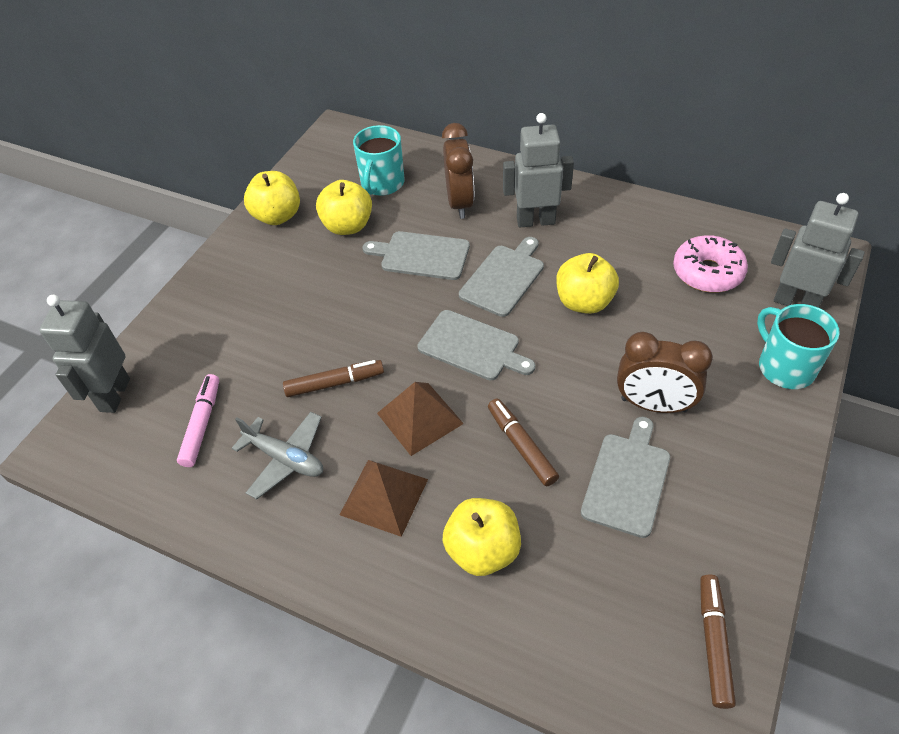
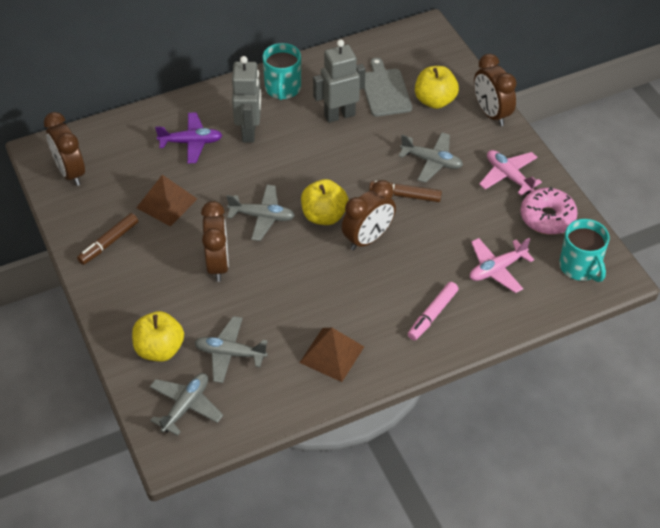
brown clock: [442,123,474,219] [617,332,713,413] = 2 -> [44,112,85,186] [201,201,229,282] [342,180,396,250] [474,54,517,126] = 4
brown marker: [283,360,384,397] [488,398,559,487] [700,575,736,709] = 3 -> [77,213,138,265] [369,181,442,202] = 2
grey cutting board: [362,231,470,280] [417,310,535,380] [459,237,544,317] [581,417,670,538] = 4 -> [364,58,412,117] = 1
grey plane: [232,412,323,499] = 1 -> [150,373,223,436] [194,316,268,383] [226,185,295,241] [399,132,463,183] = 4
grey robot: [39,295,130,413] [503,113,574,228] [771,193,864,308] = 3 -> [232,56,261,143] [313,39,365,123] = 2
pink plane: none = 0 -> [470,238,534,293] [479,150,542,196] = 2
purple plane: none = 0 -> [155,112,222,163] = 1
yellow apple: [244,171,300,225] [316,180,372,235] [442,498,521,576] [556,253,619,314] = 4 -> [132,311,184,362] [301,179,348,225] [415,66,459,109] = 3

